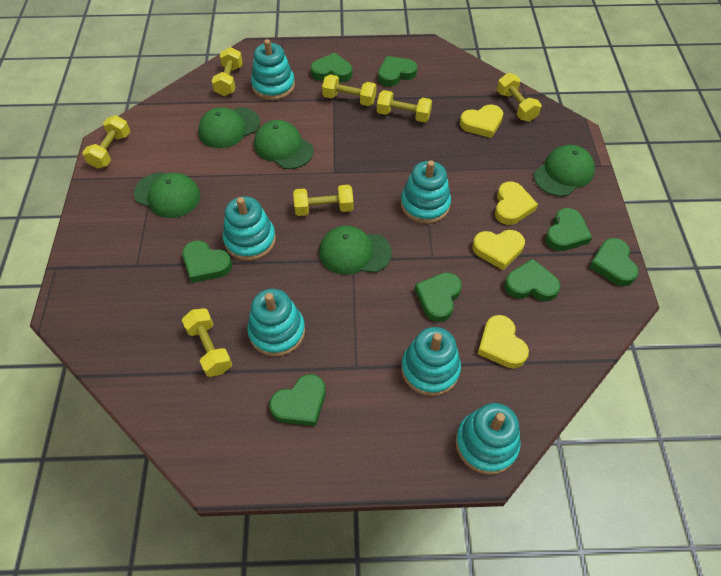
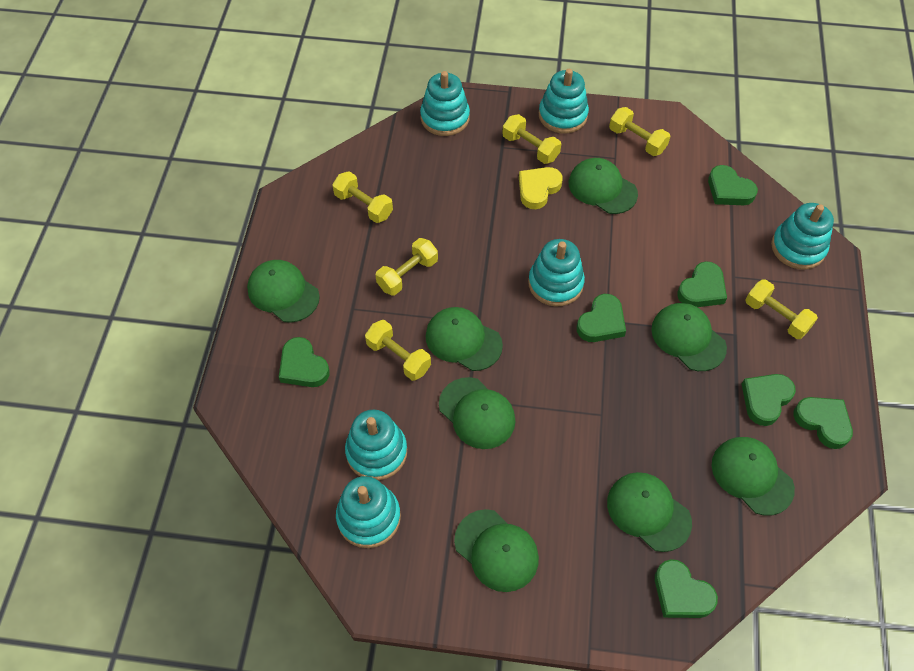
green cap: [134,172,200,218] [198,107,260,148] [254,120,314,169] [319,226,392,275] [534,145,595,197] = 5 -> [247,260,320,323] [426,307,503,371] [439,377,515,449] [454,509,539,592] [569,158,638,214] [607,472,692,552] [651,303,727,371] [712,437,795,516] = 8
green heart: [182,240,232,283] [270,374,326,426] [311,53,352,82] [378,56,417,87] [415,272,462,322] [504,259,561,302] [545,208,592,251] [589,238,639,286] = 8 -> [279,337,330,387] [577,294,626,342] [655,559,718,618] [677,261,727,307] [708,165,758,205] [742,374,796,426] [793,397,853,449] = 7
yellow dumbbell: [82,115,130,169] [182,308,232,377] [212,47,243,96] [293,185,354,216] [322,74,376,106] [377,90,432,122] [497,73,542,122] = 7 -> [332,171,393,223] [365,320,431,381] [375,238,438,296] [502,114,561,164] [609,107,670,156] [745,279,818,339] = 6
yellow heart: [460,104,503,138] [473,230,525,270] [478,315,529,368] [495,182,538,225] = 4 -> [519,167,563,209] = 1

